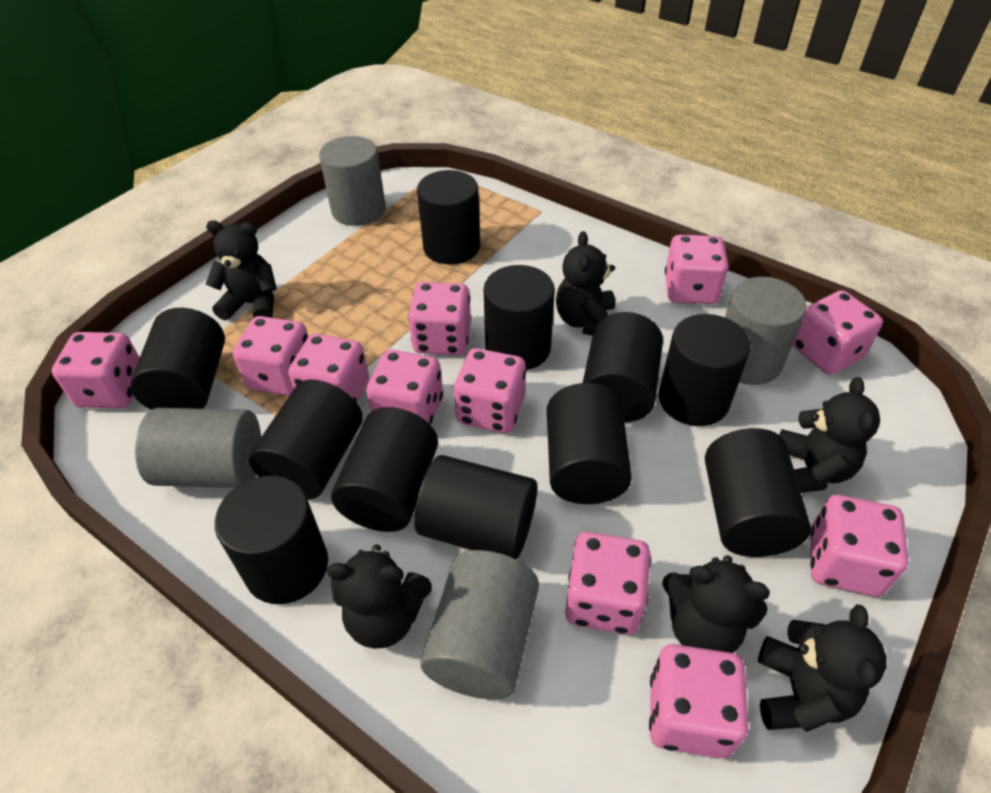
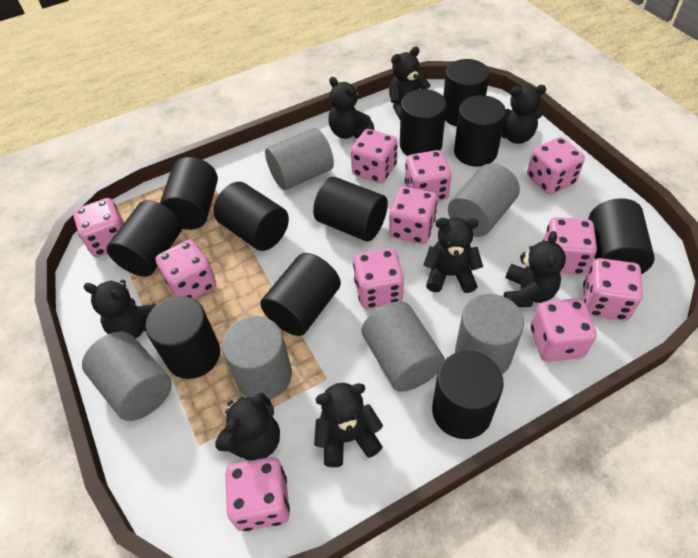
black teddy bear: [206,220,277,320] [327,544,432,649] [556,231,615,336] [662,555,770,653] [758,604,887,732] [779,377,880,493] = 6 -> [83,280,157,338] [215,393,280,461] [314,383,383,467] [328,77,374,139] [389,47,431,119] [423,217,483,293] [501,85,546,144] [504,231,566,307] = 8
grey cylinder: [135,408,261,488] [319,136,386,226] [420,550,539,699] [725,277,807,385] = 4 -> [82,332,172,421] [222,316,292,400] [265,128,334,190] [361,301,445,392] [448,163,520,237] [455,294,524,374] = 6

